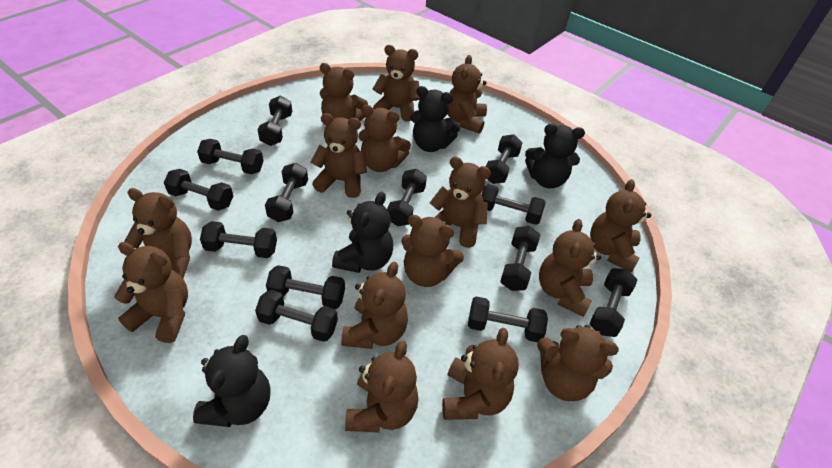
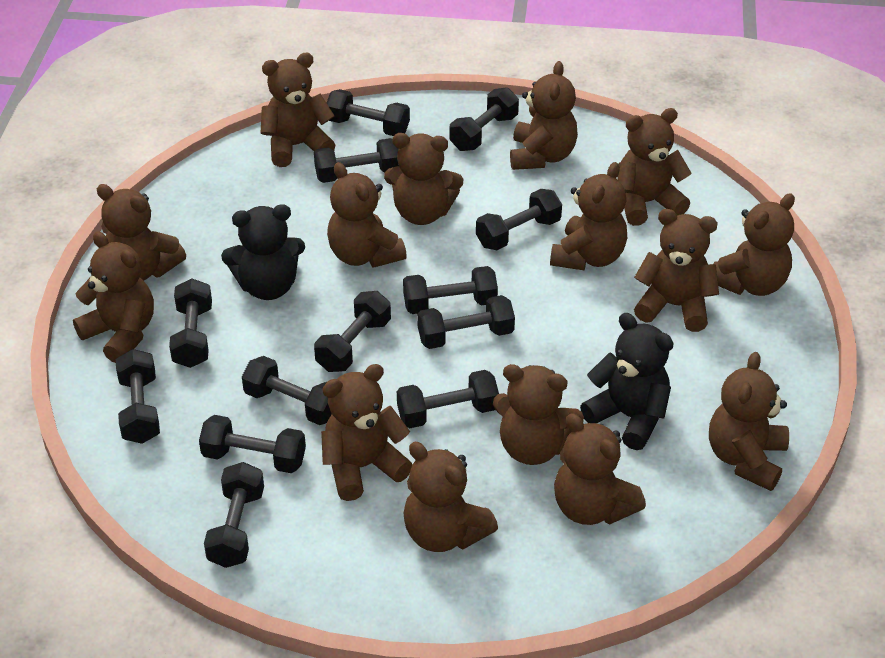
black teddy bear: [193,335,270,427] [332,192,393,273] [410,86,460,152] [525,124,585,189] = 4 -> [221,204,305,300] [580,313,674,450] = 2

